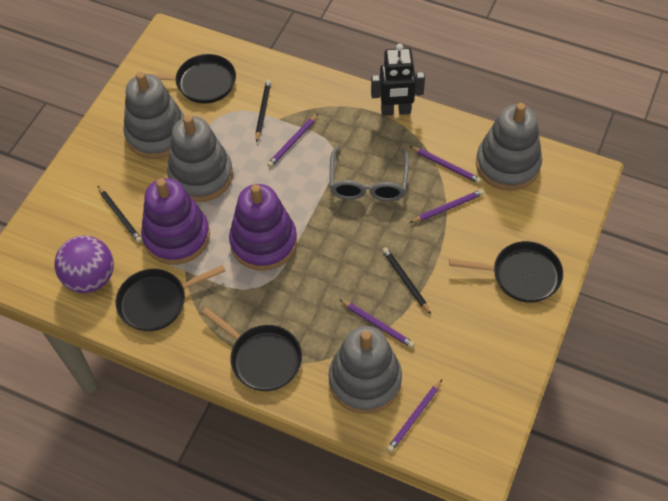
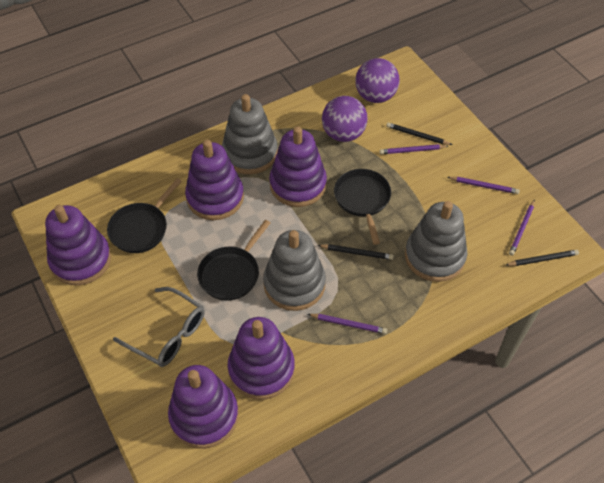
black pan: [116,265,226,331] [135,54,236,104] [202,307,302,391] [449,241,563,303] = 4 -> [107,178,182,253] [197,220,270,301] [334,169,391,245] = 3
black robot: [371,43,425,116] = 1 -> none = 0
grey stacking toy: [123,72,184,159] [167,115,233,202] [329,326,402,414] [476,103,542,191] = 4 -> [222,94,278,174] [263,230,326,311] [405,201,467,282] = 3
purple ball: [54,236,114,293] = 1 -> [322,96,368,142] [355,58,400,103] = 2
purple pencil: [267,114,318,167] [339,299,415,348] [387,379,442,452] [410,146,481,184] [410,189,484,223] = 5 -> [308,314,387,334] [380,144,448,154] [447,177,520,194] [509,199,535,256] = 4
purple stacking toy: [141,178,210,265] [229,184,297,271] = 2 -> [45,205,111,285] [168,365,239,449] [185,140,244,220] [228,317,295,400] [269,126,327,207] = 5

